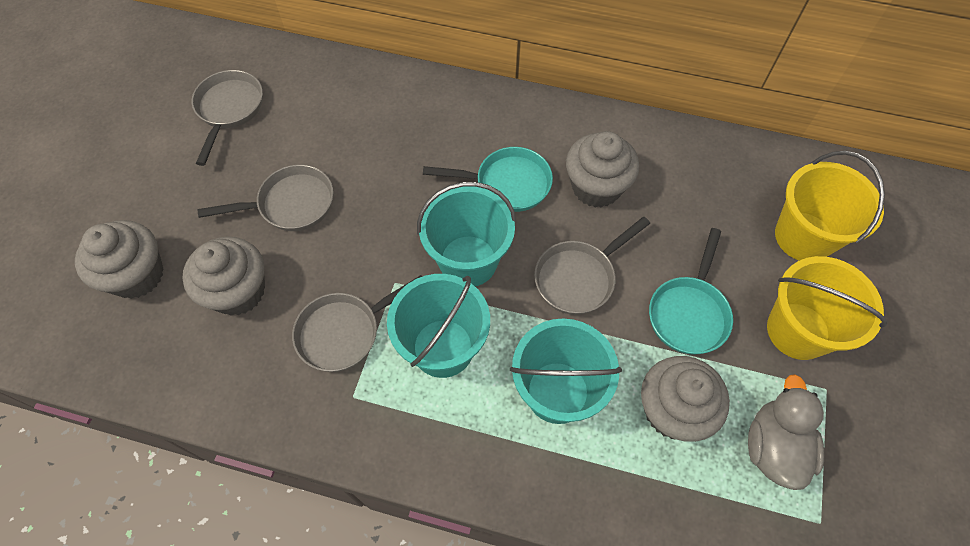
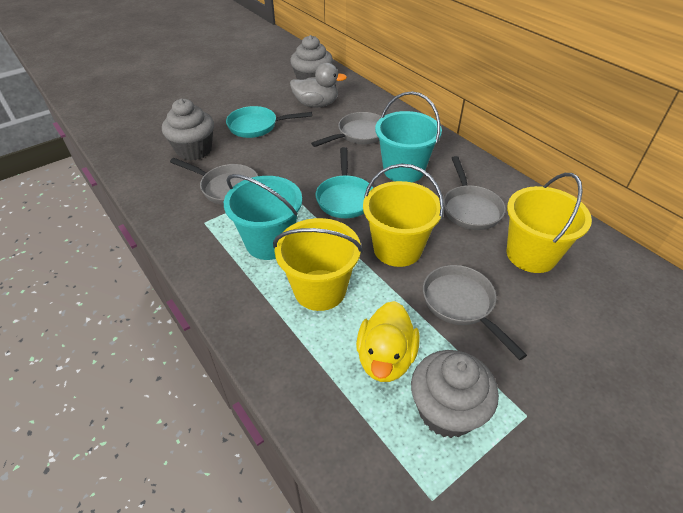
grey cupcake: [75,220,164,299] [182,236,265,316] [566,131,639,208] [641,356,730,442] = 4 -> [162,98,214,160] [290,35,333,79] [411,350,499,438] = 3
turquoise bucket: [387,274,490,378] [417,182,516,287] [510,319,622,424] = 3 -> [224,174,302,260] [375,91,442,182] = 2
yellow bucket: [767,256,887,360] [775,151,885,261] = 2 -> [273,218,363,311] [363,164,444,267] [507,173,592,273] = 3
yellow duck: none = 0 -> [356,301,420,382] = 1

